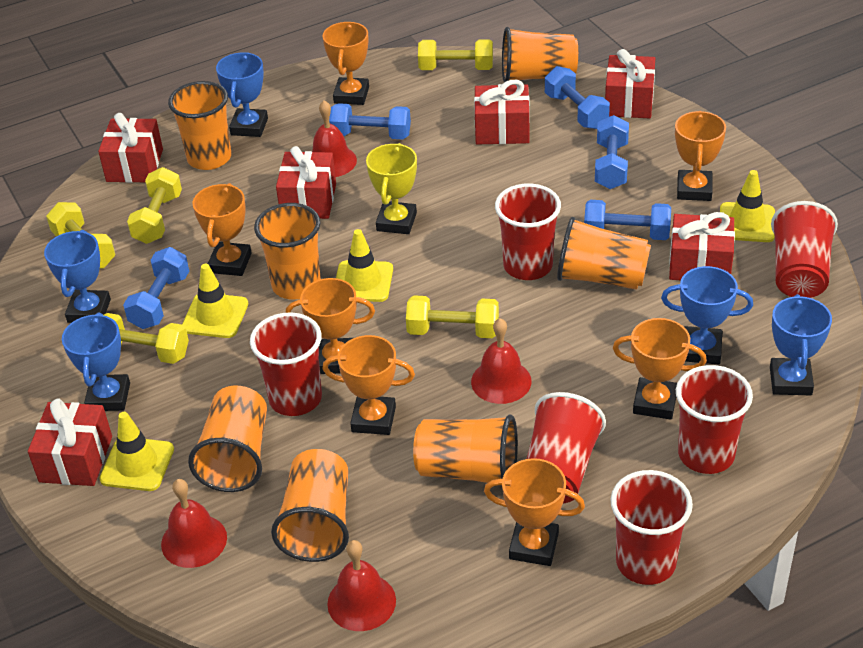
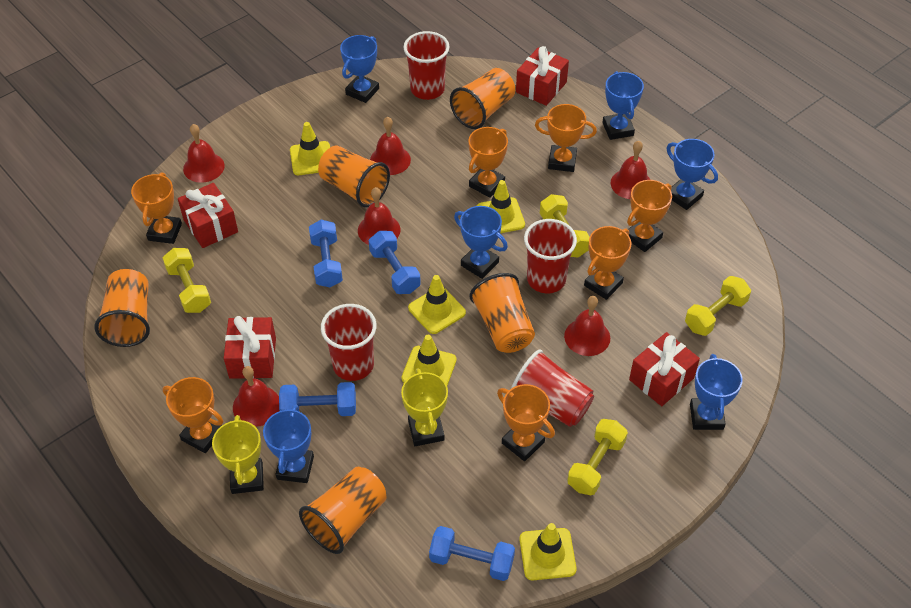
blue dumbbell: [123,247,189,329] [329,103,411,140] [545,66,610,129] [584,200,671,240] [595,115,629,189] = 5 -> [279,382,356,416] [309,220,343,287] [369,231,421,294] [429,526,515,581] = 4
blue trophy: [44,230,111,323] [62,312,130,411] [216,52,268,137] [661,266,753,365] [770,294,832,395] = 5 -> [263,405,314,483] [340,35,379,103] [454,206,508,279] [602,71,644,140] [666,139,718,210] [690,354,743,430] = 6
orange cup: [168,81,231,170] [188,386,267,492] [254,203,321,300] [271,449,349,562] [413,414,518,483] [502,27,578,82] [557,217,651,290] = 7 -> [94,269,150,347] [299,467,387,554] [318,145,390,207] [450,68,515,129] [470,273,535,353] = 5
red bell: [161,479,227,568] [312,100,357,177] [327,540,396,631] [471,318,531,404] = 4 -> [183,124,225,183] [233,366,280,427] [358,187,400,245] [370,117,411,175] [564,296,610,356] [611,141,650,199] = 6
red cup: [250,312,322,416] [495,183,561,280] [526,392,606,503] [610,470,693,585] [676,365,753,474] [771,201,838,298] = 6 -> [321,304,377,381] [403,31,450,100] [511,349,594,427] [524,219,577,293] = 4
red gift: [28,399,112,486] [98,113,163,183] [276,146,336,219] [474,80,530,144] [605,49,655,118] [669,212,735,280] = 6 -> [178,183,238,248] [224,316,276,379] [516,46,569,106] [629,332,700,406] = 4
yellow dumbbell: [46,202,115,269] [104,313,189,364] [127,167,182,244] [406,295,499,338] [418,39,493,70] = 5 -> [163,248,211,313] [540,194,590,257] [567,419,628,495] [685,276,751,336] = 4
yellow traffic cone: [99,412,174,491] [182,264,248,338] [336,229,393,302] [720,170,775,242] = 4 -> [290,122,330,175] [401,335,457,386] [408,275,466,334] [477,180,525,233] [520,523,577,580] = 5
yellow trophy: [366,143,417,234] = 1 -> [212,415,264,494] [401,369,448,446] = 2

